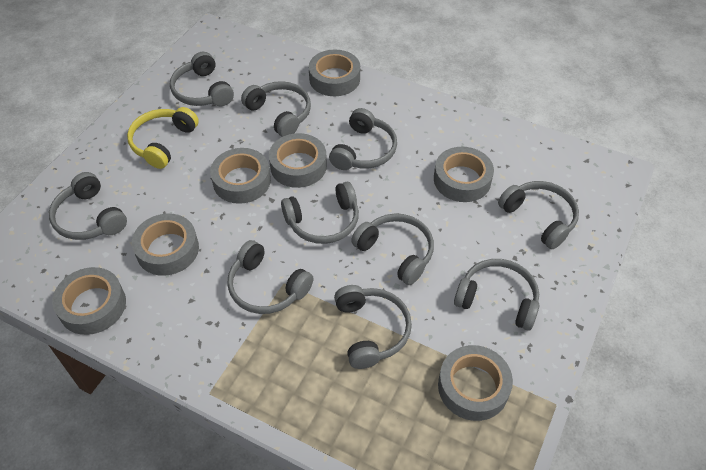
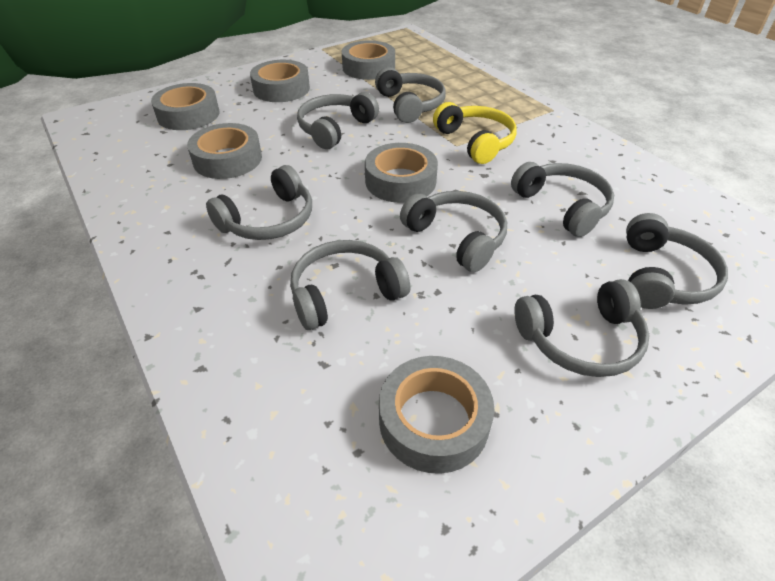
grey headphones: [49,172,127,240] [170,52,234,106] [227,240,313,314] [241,81,311,137] [281,182,359,244] [329,108,397,170] [334,285,412,369] [351,214,434,285] [454,259,539,331] [498,181,579,249] = 10 -> [206,165,312,240] [290,240,410,330] [297,92,379,149] [375,67,446,123] [400,191,507,272] [511,162,614,237] [514,279,650,377] [626,213,728,309] = 8
grey tape: [52,267,126,335] [132,213,199,276] [210,148,271,204] [269,133,327,188] [309,50,360,96] [434,147,494,202] [438,345,513,421] = 7 -> [151,83,219,130] [187,123,262,179] [250,60,310,102] [342,40,395,80] [365,143,438,203] [379,356,494,474] = 6

